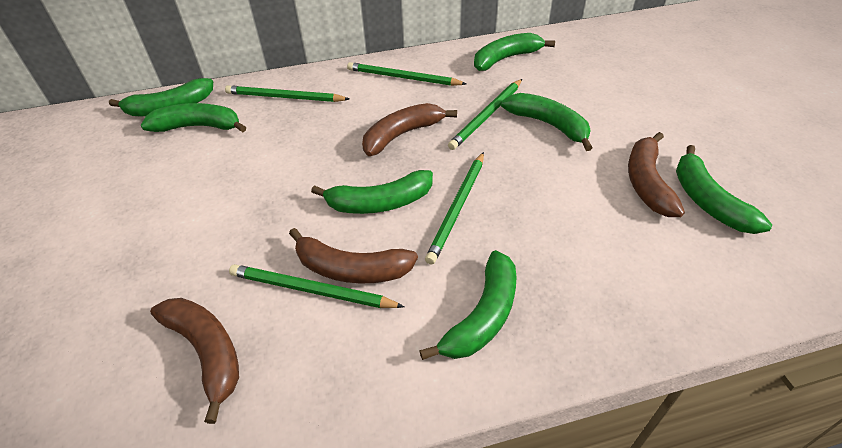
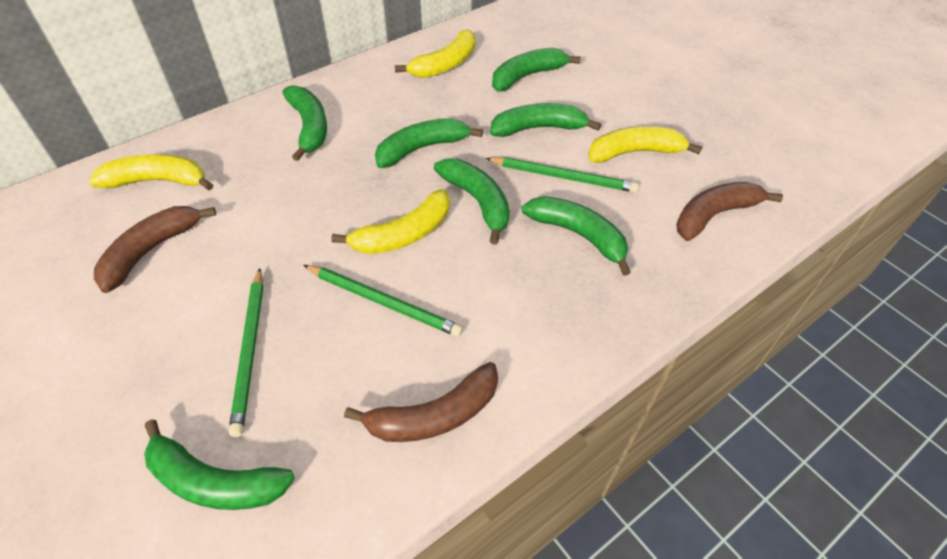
brown banana: [150,298,239,424] [289,228,418,284] [362,103,457,156] [628,132,685,217] = 4 -> [94,206,216,293] [344,362,498,442] [676,182,783,241] = 3
green pencil: [225,85,349,102] [229,264,404,308] [347,62,466,86] [425,152,484,265] [448,79,522,150] = 5 -> [229,268,263,437] [303,265,463,337] [485,157,639,193] = 3
yellow banana: none = 0 -> [88,154,213,190] [331,189,450,254] [395,29,475,78] [588,127,702,163] = 4

